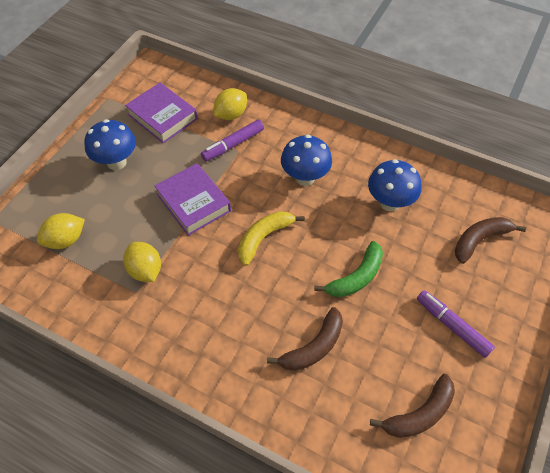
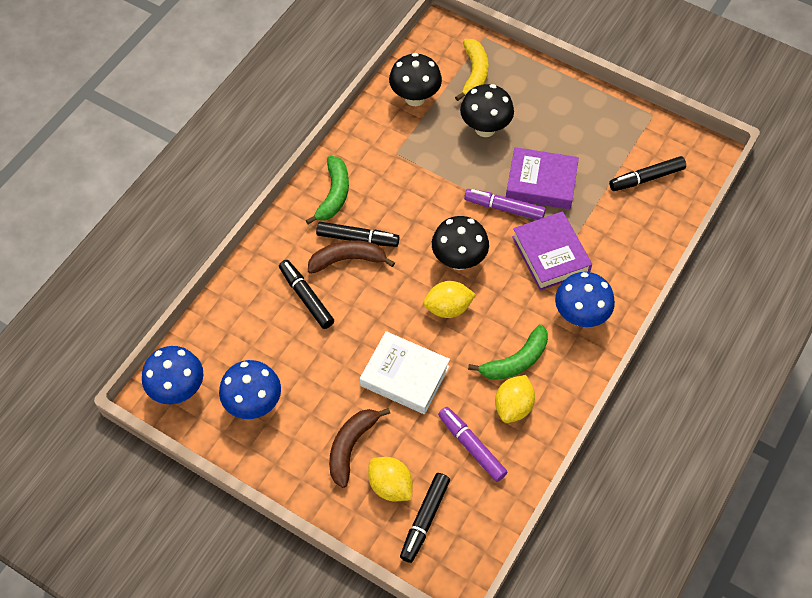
black marker: none = 0 -> [279,260,334,329] [316,222,400,247] [400,473,450,563] [609,156,686,191] = 4
black mushroom: none = 0 -> [389,53,442,106] [432,216,489,270] [460,84,514,137] = 3
brown banana: [267,307,343,371] [370,374,455,438] [455,217,526,264] = 3 -> [308,240,395,274] [329,408,390,488] = 2
green banana: [314,241,383,297] = 1 -> [306,156,349,224] [468,324,548,380] = 2
white book: none = 0 -> [360,331,450,414] = 1

